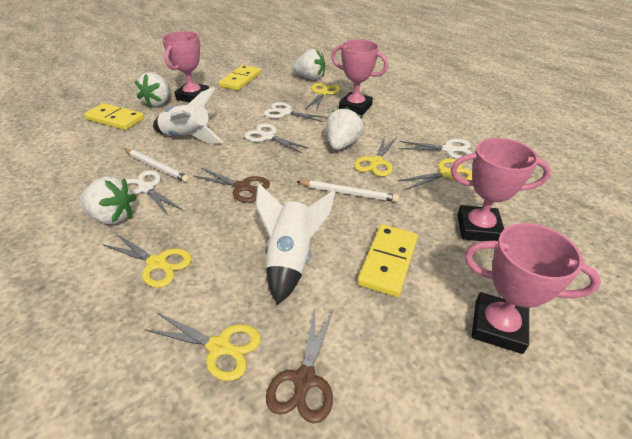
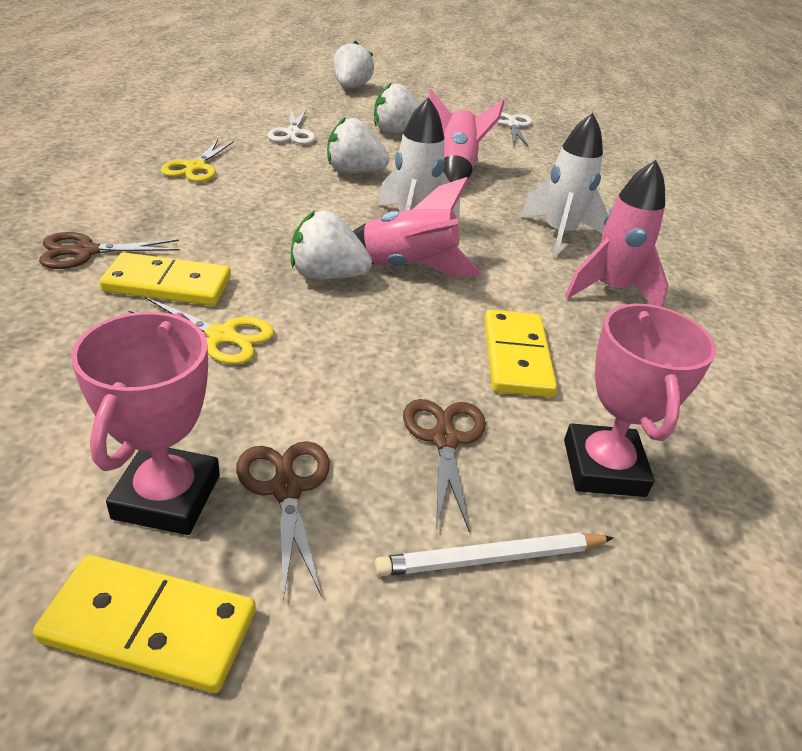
brown scissors: [193,168,270,203] [266,308,334,423] = 2 -> [39,232,180,269] [236,441,330,601] [403,399,486,533] = 3
pink rocket: none = 0 -> [353,177,482,277] [429,90,504,182] [565,160,668,307] = 3
pink trophy: [162,31,209,102] [331,40,388,115] [451,138,551,241] [464,223,601,354] = 4 -> [71,312,220,535] [564,303,716,497] = 2
white pencil: [125,149,190,183] [296,180,399,202] = 2 -> [375,532,614,576] = 1
white scissors: [126,170,183,215] [244,123,310,153] [264,102,328,122] [399,139,472,159] = 4 -> [267,110,316,145] [497,112,533,147] = 2
yellow scissors: [102,234,192,288] [144,313,261,381] [306,83,340,110] [354,136,397,177] [398,159,472,190] = 5 -> [129,297,274,365] [161,139,234,182] = 2

